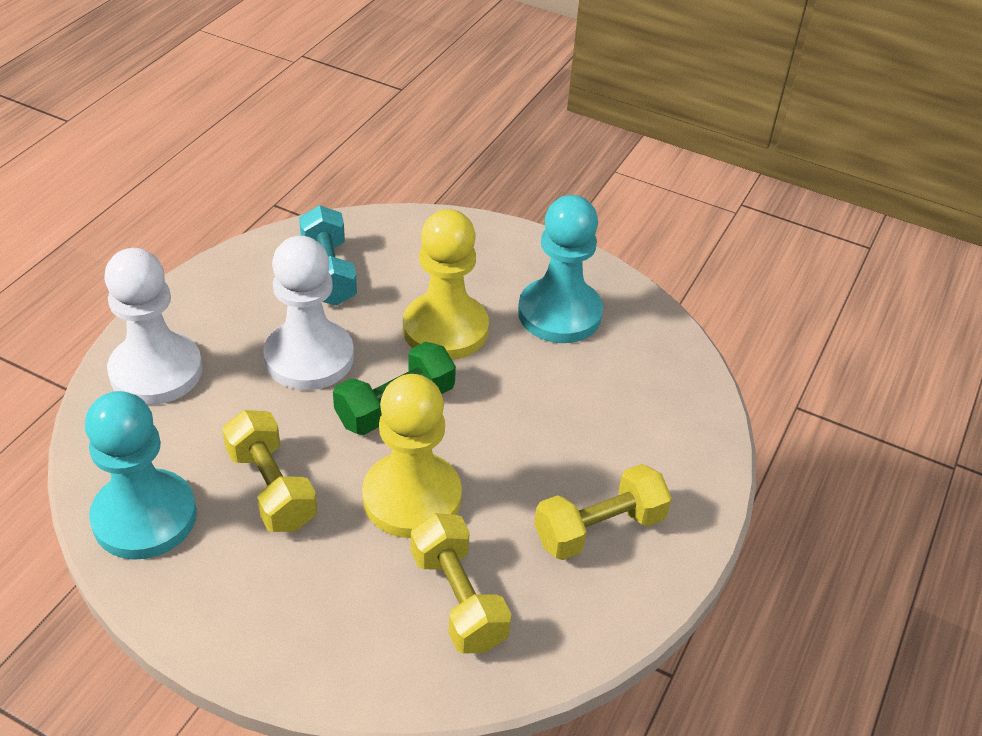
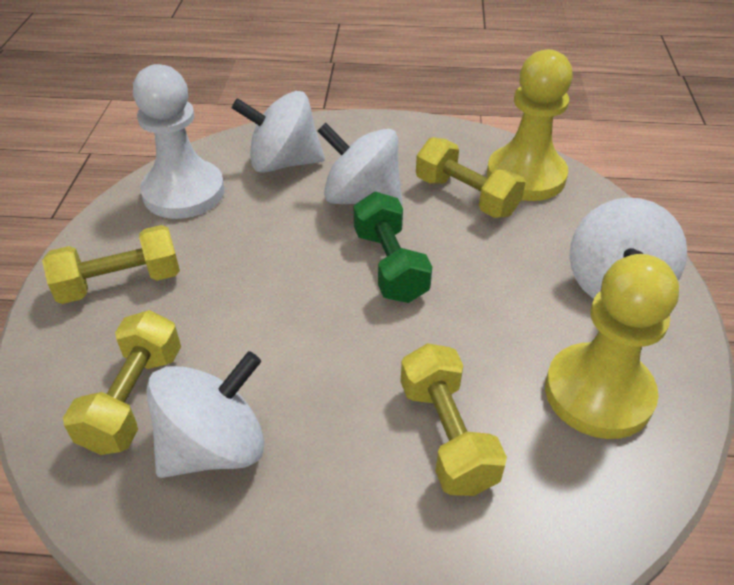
turquoise dumbbell: [299,205,357,306] = 1 -> none = 0
turquoise pawn: [85,391,197,560] [518,195,603,343] = 2 -> none = 0
white pawn: [104,248,203,405] [263,236,354,390] = 2 -> [133,64,225,219] = 1
white spinning top: none = 0 -> [146,351,265,478] [232,91,325,173] [318,122,402,205] [570,198,687,299] = 4
yellow dumbbell: [222,410,317,532] [411,513,511,654] [534,464,672,560] = 3 -> [42,225,180,304] [63,310,181,455] [401,343,507,496] [416,137,525,218] = 4

